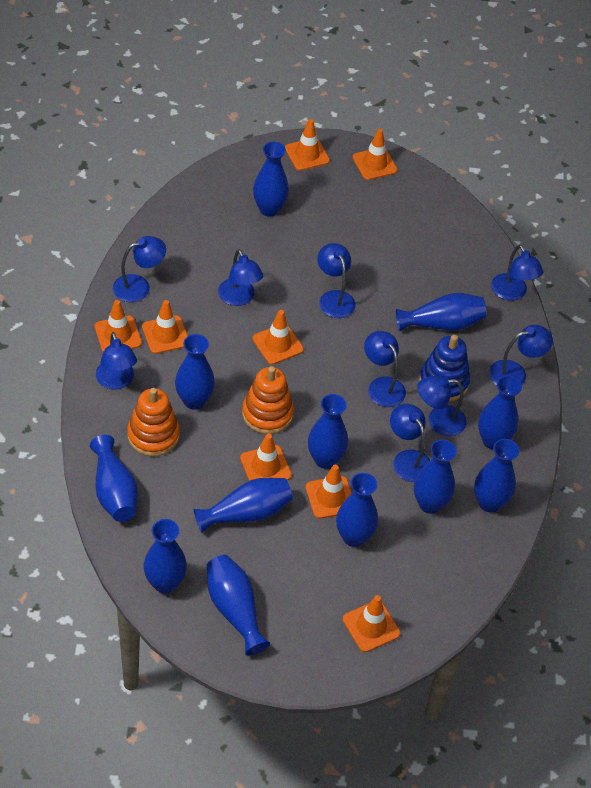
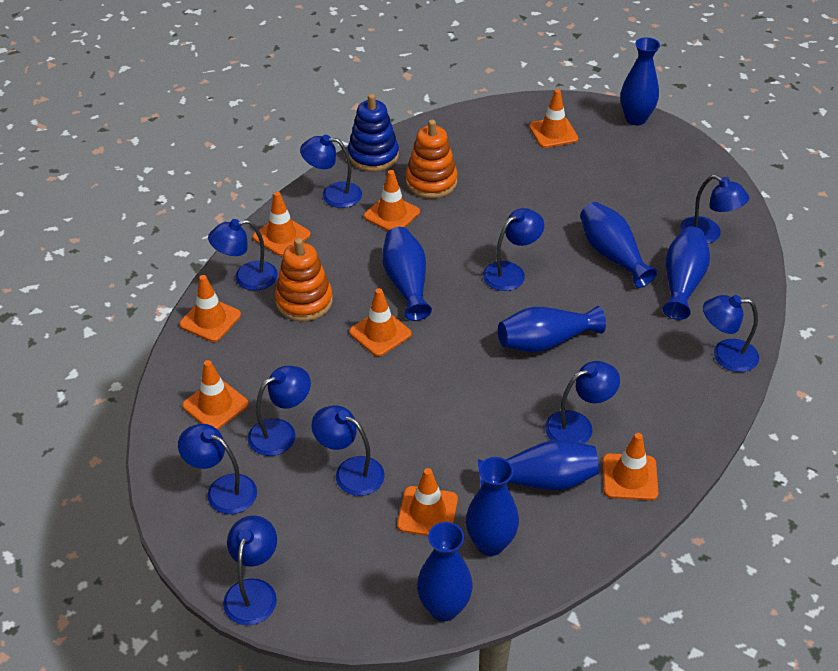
blue lamp: [96,332,137,390] [113,236,166,302] [218,249,263,306] [317,243,356,318] [364,331,406,407] [390,404,430,482] [417,376,467,436] [489,325,553,385] [491,245,543,301] = 9 -> [178,424,257,514] [208,219,278,291] [223,516,277,625] [248,366,311,456] [300,135,362,208] [312,405,385,496] [483,208,544,291] [545,361,620,444] [680,175,749,244] [703,295,759,372] = 10
blue vase: [90,435,138,522] [143,519,187,593] [175,334,215,410] [193,478,293,533] [207,555,270,656] [253,142,289,217] [308,394,348,469] [336,473,378,547] [396,293,486,332] [414,440,457,514] [474,439,519,512] [478,375,522,449] = 12 -> [382,227,432,321] [417,522,473,621] [466,457,519,556] [478,440,599,490] [498,306,606,353] [580,202,657,288] [620,37,660,126] [663,226,710,320] = 8

